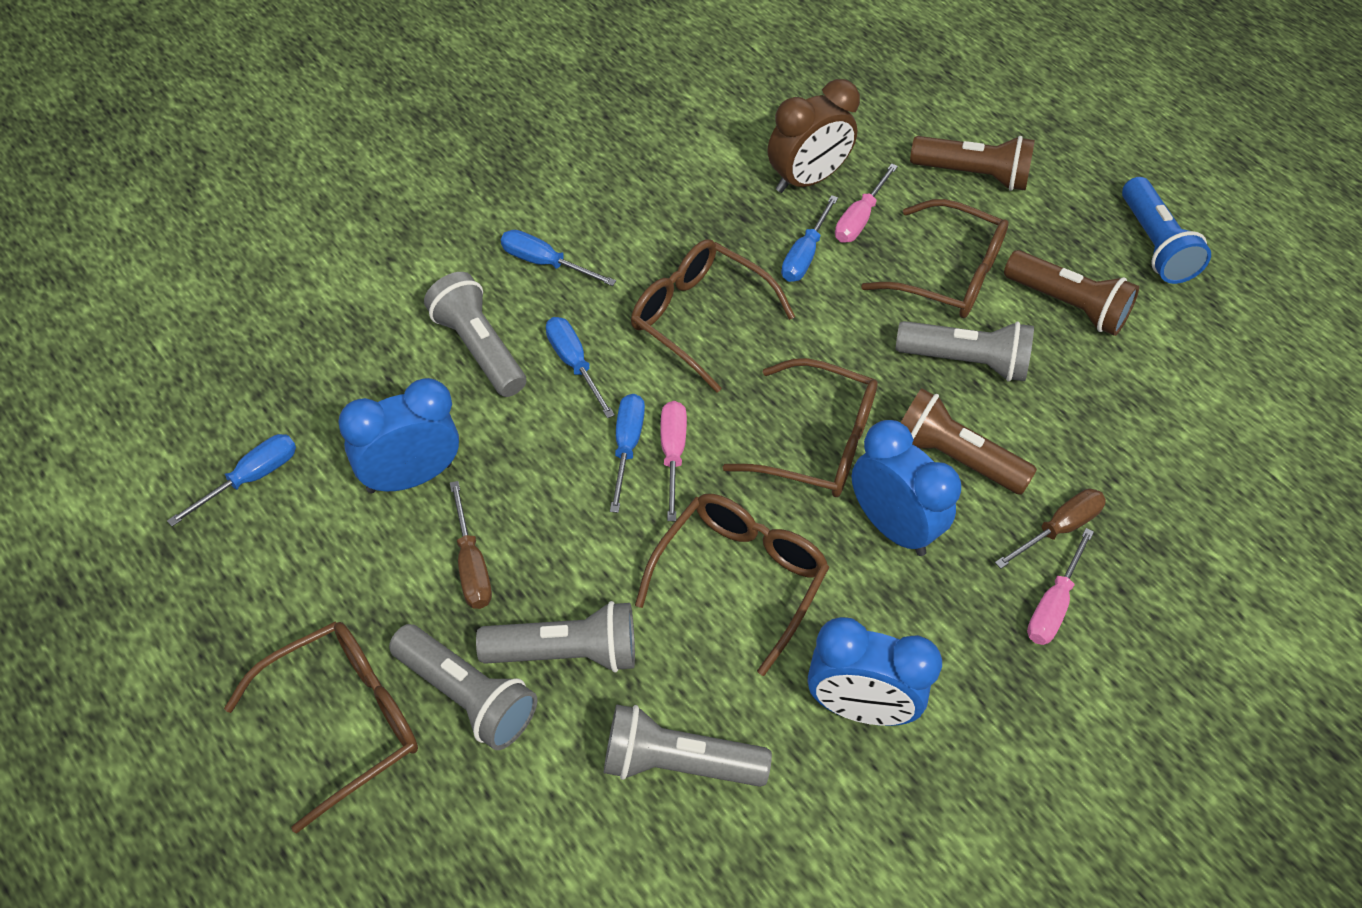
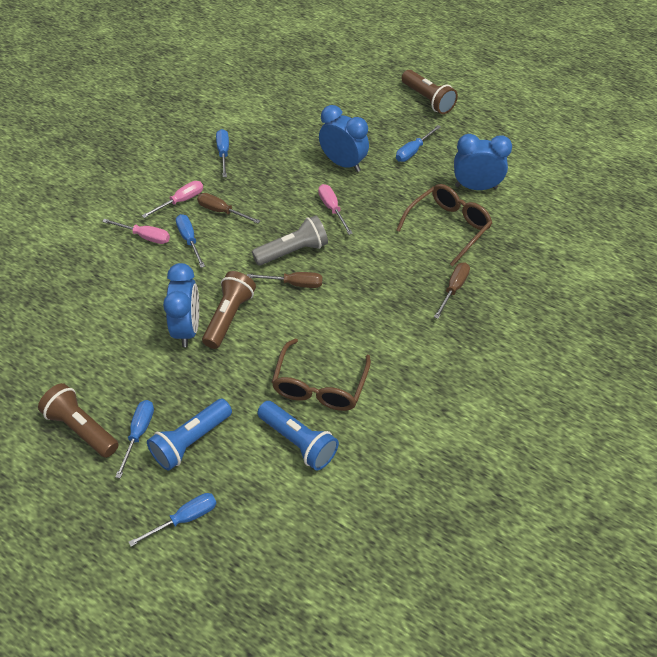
blue flashlight: [1122,177,1211,284] = 1 -> [147,399,232,471] [257,401,339,470] = 2
brown clock: [768,79,860,193] = 1 -> none = 0
brown glasses: [224,621,418,833] [631,239,795,393] [635,494,829,676] [723,358,878,497] [861,199,1009,318] = 5 -> [272,338,371,411] [396,184,492,267] = 2
brown screwdriver: [450,481,492,609] [995,489,1106,569] = 2 -> [197,193,260,223] [247,272,322,288] [434,263,470,319] = 3
grey flashlight: [389,624,537,750] [424,272,526,397] [476,601,635,673] [604,705,772,787] [896,321,1034,382] = 5 -> [252,215,328,266] = 1

